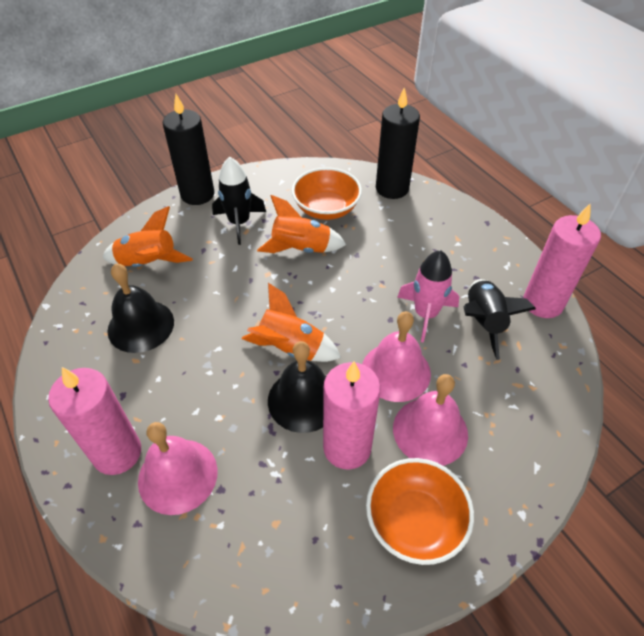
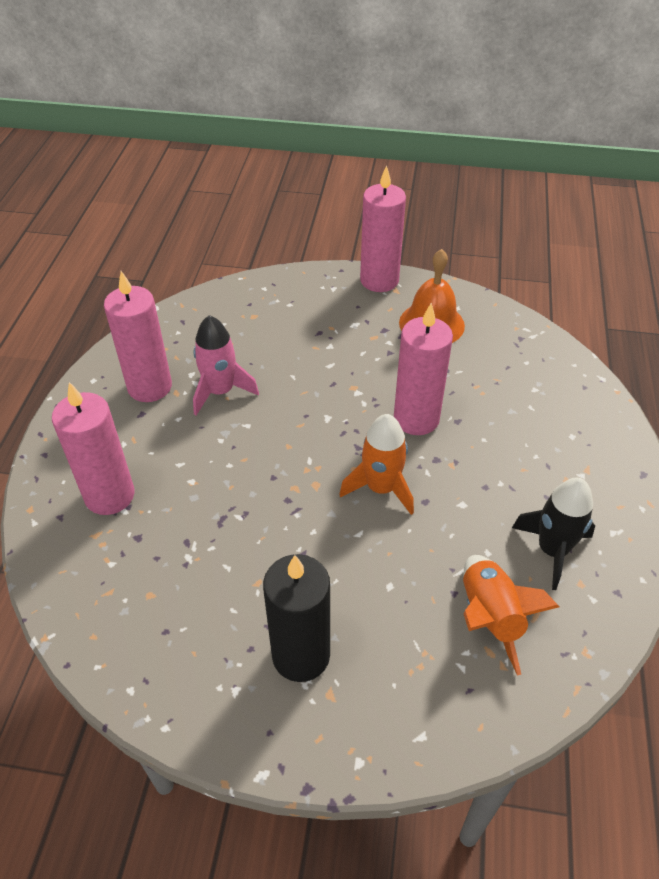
black bell: [107,263,174,353] [268,341,326,433] = 2 -> none = 0
black candle: [163,94,215,205] [376,87,420,199] = 2 -> [263,554,330,682] = 1
black rocket: [212,157,266,245] [464,279,536,360] = 2 -> [512,477,595,590] = 1
orange bell: none = 0 -> [399,249,465,343] = 1
orange bowl: [292,167,362,220] [366,458,474,565] = 2 -> none = 0
orange rocket: [103,206,193,267] [242,283,341,362] [257,195,346,253] = 3 -> [339,414,414,515] [463,555,560,675] = 2
pink bell: [138,422,218,515] [362,311,431,402] [393,374,468,466] = 3 -> none = 0
pink candle: [48,367,141,475] [323,362,381,470] [523,203,601,318] = 3 -> [52,382,135,515] [104,271,172,402] [360,165,406,292] [394,303,453,435] = 4

